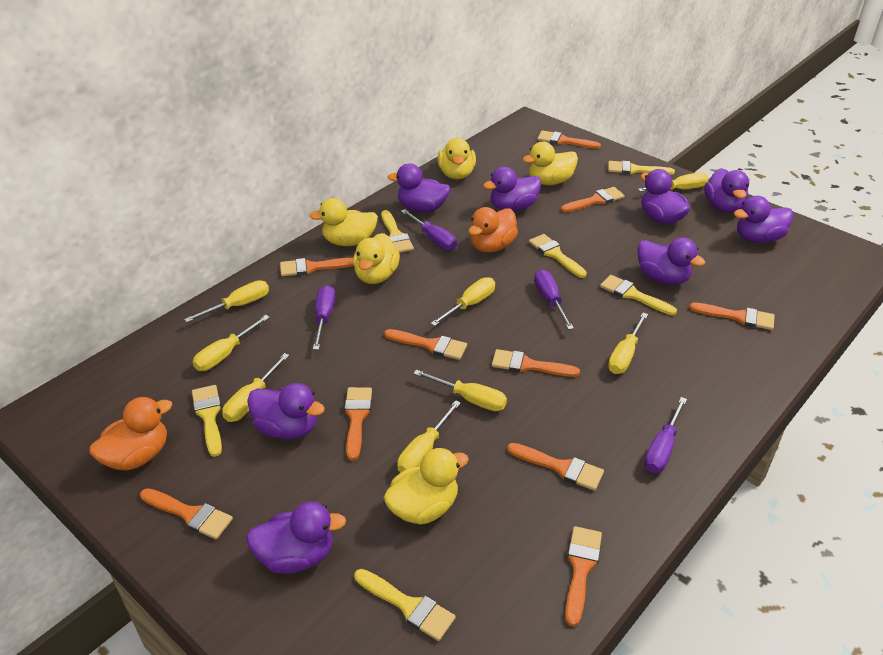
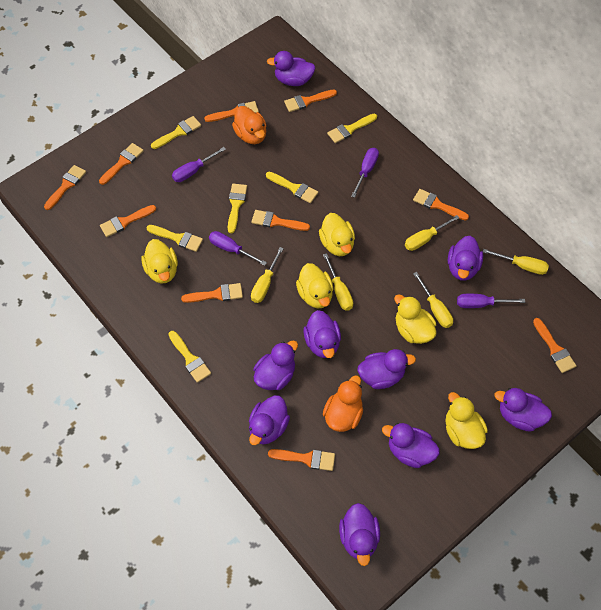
purple duck: [246,501,346,574] [247,383,325,439] [387,163,451,212] [483,167,541,211] [638,237,705,285] [640,169,690,225] [704,168,749,213] [734,196,794,243] = 8 -> [249,395,290,445] [254,340,298,390] [267,51,315,86] [303,310,341,358] [339,503,380,566] [358,349,416,389] [382,423,440,468] [448,236,483,281] [494,388,552,432] = 9
yellow screwdriver: [184,280,269,323] [193,315,270,371] [222,353,289,422] [397,400,461,473] [413,370,507,411] [430,277,495,326] [608,313,648,374] [638,172,709,192] = 8 -> [251,247,284,303] [323,253,353,311] [405,215,459,251] [413,272,453,328] [483,249,549,275] = 5

